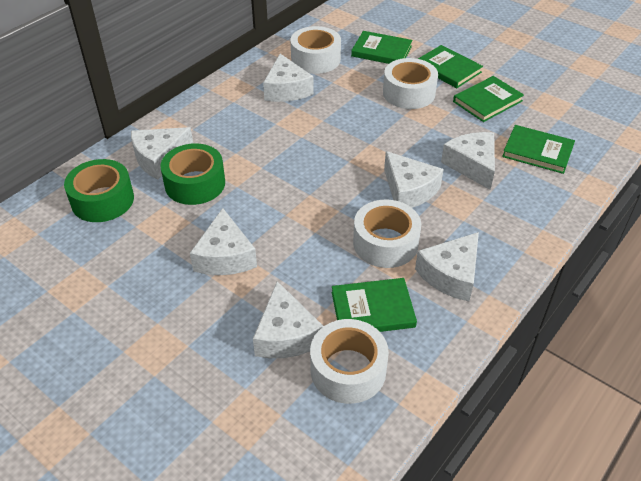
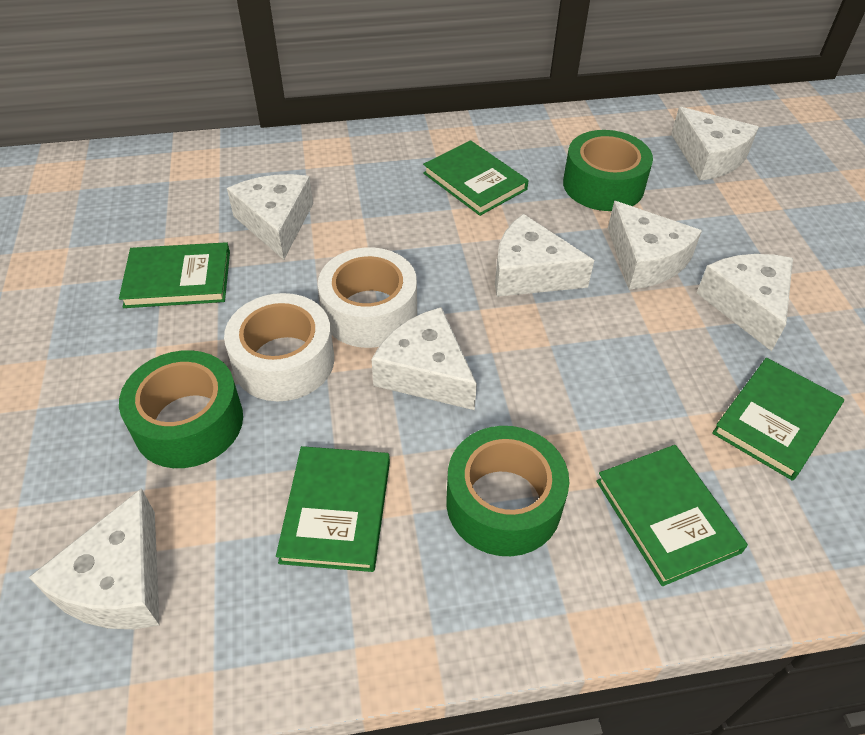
green tape: [64,159,134,222] [160,143,225,205] = 2 -> [119,350,243,468] [446,426,569,556] [563,130,653,211] = 3
white tape: [291,26,341,74] [310,319,389,404] [353,200,421,268] [383,58,438,109] = 4 -> [224,293,334,401] [318,247,417,348] = 2

